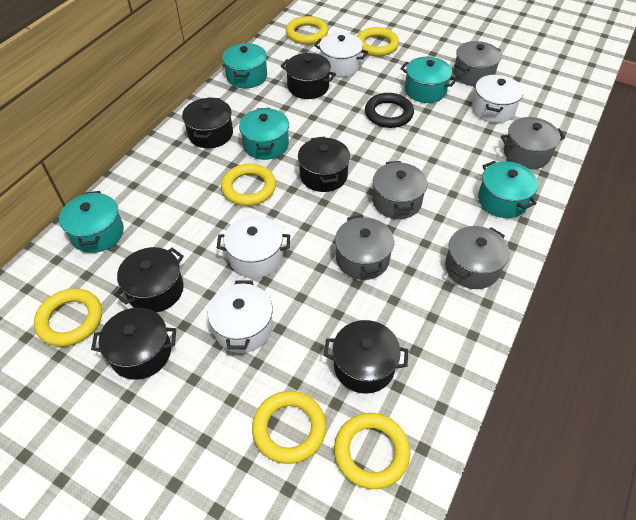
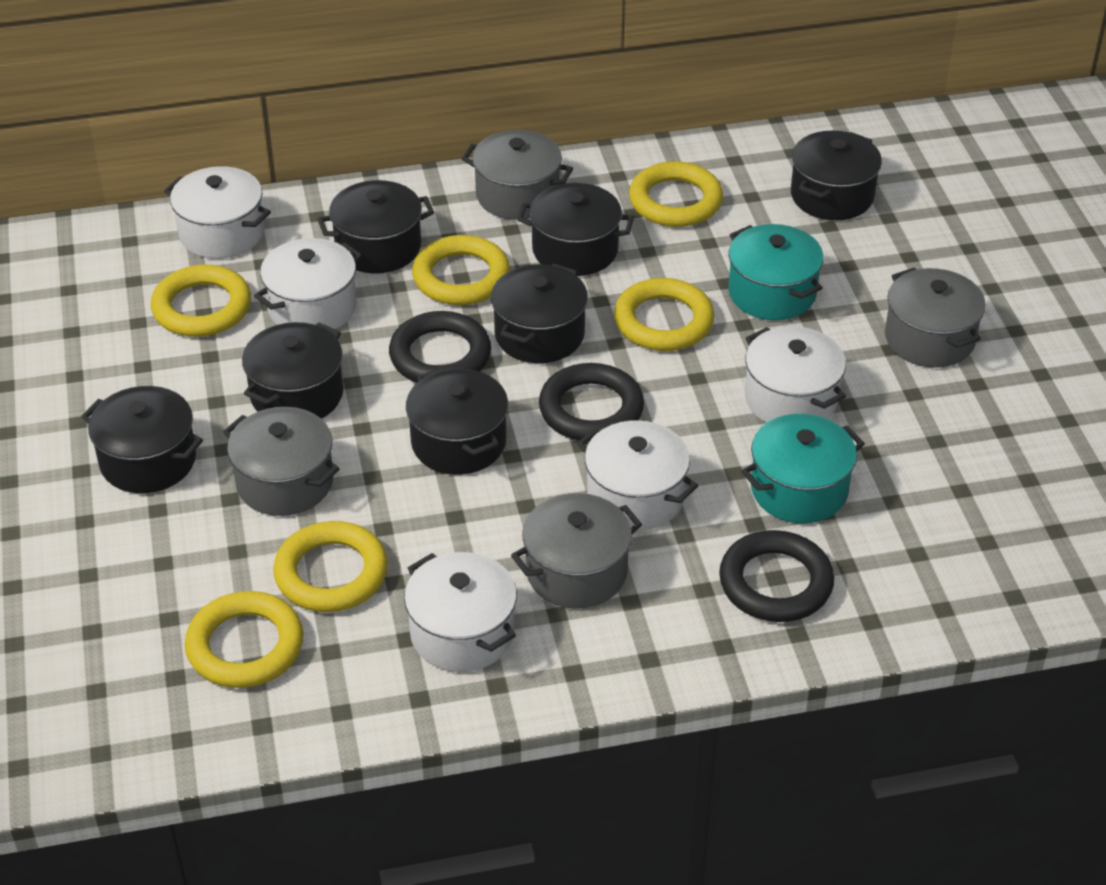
black pot: [91,308,176,380] [114,247,184,312] [182,97,233,148] [281,53,336,99] [298,136,350,192] [324,320,408,394] = 6 -> [81,386,203,493] [242,322,343,419] [317,180,434,273] [406,367,508,475] [491,263,588,363] [517,183,634,276] [791,130,882,220] = 7
black ring: [365,93,414,128] = 1 -> [389,311,491,383] [539,363,644,442] [719,530,834,622] = 3
grey pot: [335,215,394,280] [372,161,427,219] [445,226,509,289] [454,41,501,86] [501,117,565,169] = 5 -> [223,407,339,516] [461,130,573,220] [511,493,642,609] [885,268,986,368] = 4
turquoise pot: [59,191,124,253] [222,43,267,88] [239,108,289,160] [400,57,457,103] [478,161,538,218] = 5 -> [728,224,824,320] [741,414,865,523] = 2
white pot: [207,280,273,353] [217,216,290,278] [314,33,368,77] [472,75,523,123] = 4 -> [164,166,271,259] [254,238,362,329] [404,552,517,672] [577,421,698,530] [745,326,846,423] = 5

